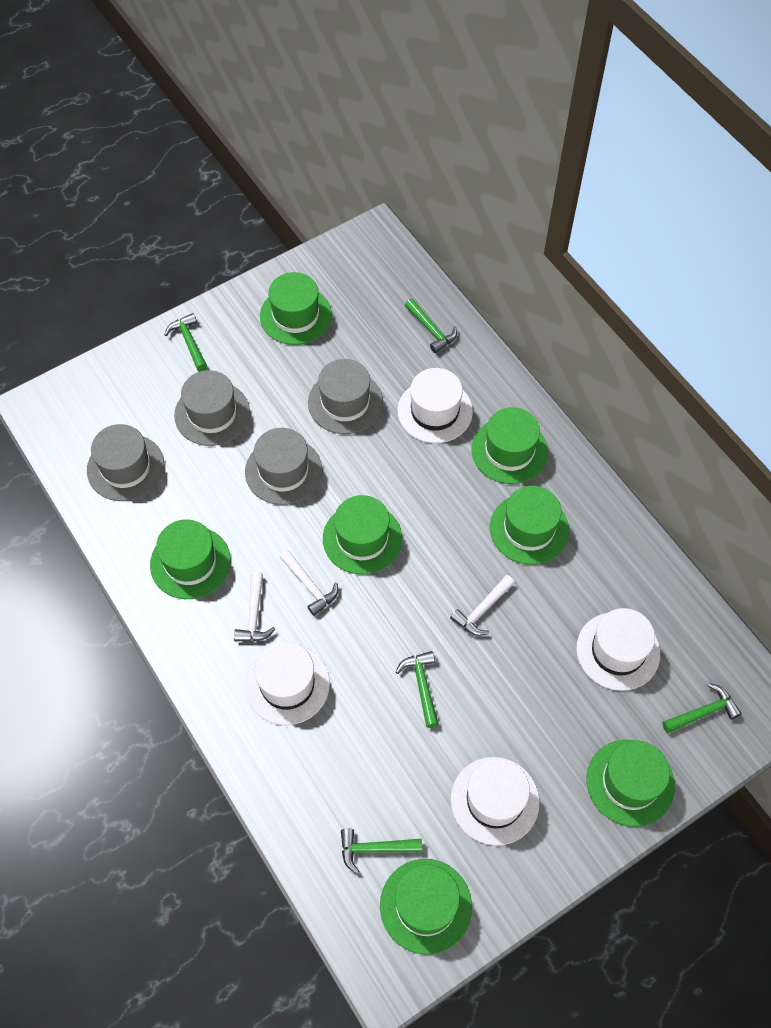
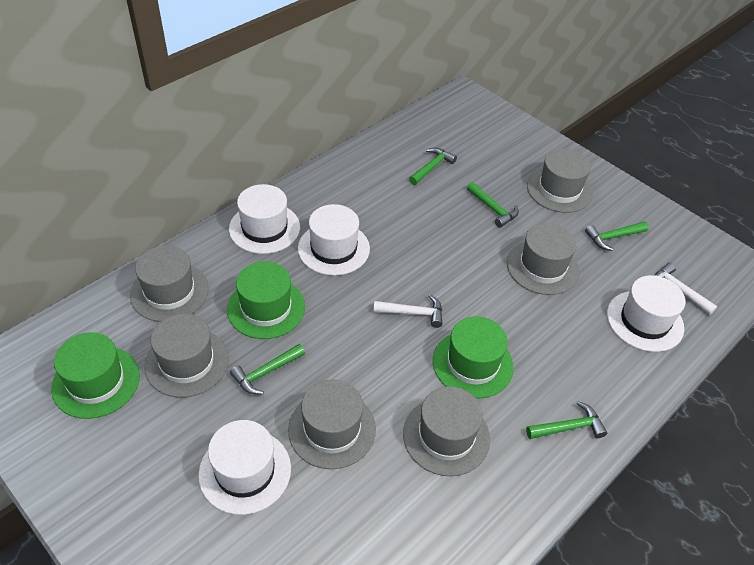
green hat: [150,519,231,599] [260,272,332,345] [323,495,402,574] [380,859,472,955] [471,407,548,484] [490,486,569,565] [586,740,675,827] = 7 -> [51,332,140,419] [227,262,305,339] [433,316,514,399] = 3
grey hat: [87,424,164,501] [174,370,250,446] [245,428,322,505] [308,359,383,434] = 4 -> [130,246,209,322] [144,314,229,398] [288,379,376,469] [403,386,490,476] [507,223,579,295] [527,149,593,213] = 6
white hammer: [234,571,276,642] [280,550,338,616] [450,575,515,636] = 3 -> [373,294,442,328] [654,262,717,315] = 2

